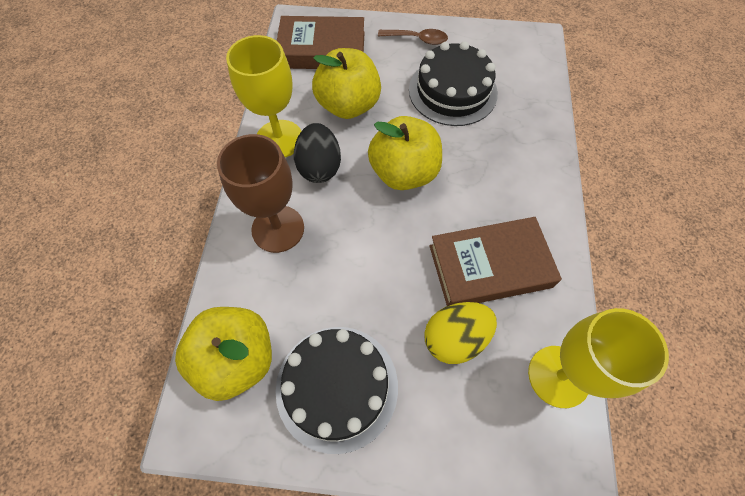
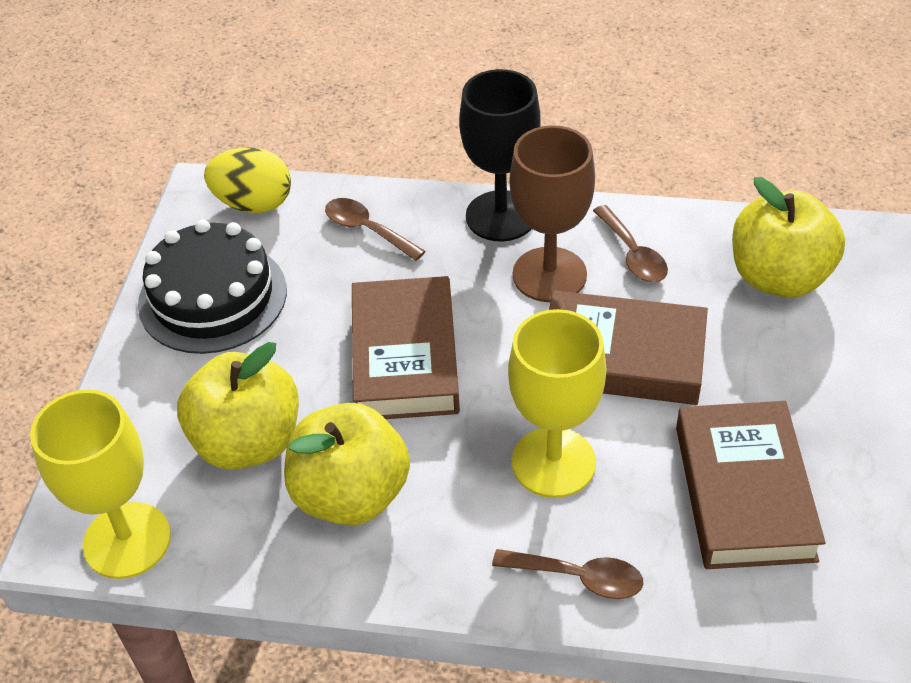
black cake: [276,327,398,454] [409,41,498,126] = 2 -> [138,220,287,354] = 1
black egg: [294,123,341,183] = 1 -> none = 0
black goblet: none = 0 -> [459,69,541,241] = 1
brown book: [277,16,365,69] [429,217,562,306] = 2 -> [352,276,460,419] [549,290,708,405] [676,401,826,569] = 3
brown spoon: [378,29,448,45] = 1 -> [325,198,425,261] [492,549,643,599] [593,205,668,282] = 3

